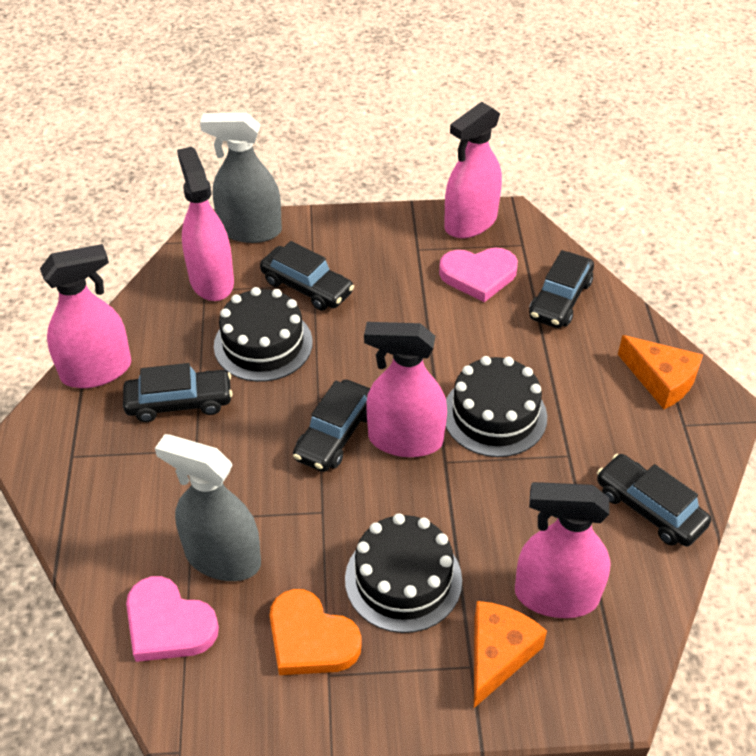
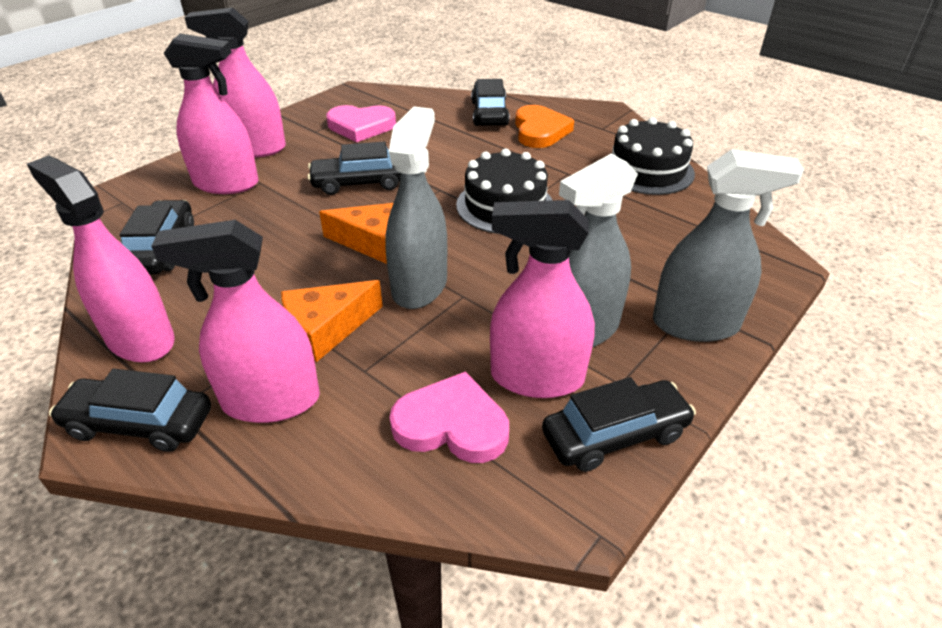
black cake: [214,287,313,382] [345,513,462,633] [446,356,547,457] = 3 -> [456,149,552,234] [612,117,695,195] = 2
grey spray bottle: [155,434,261,581] [200,113,282,243] = 2 -> [385,107,447,309] [559,153,638,347] [653,149,804,342] = 3

